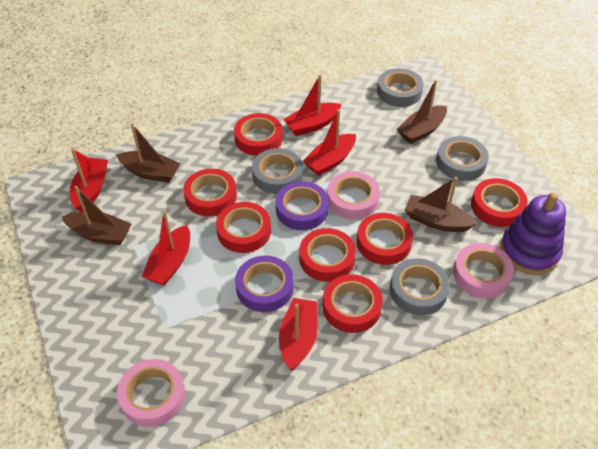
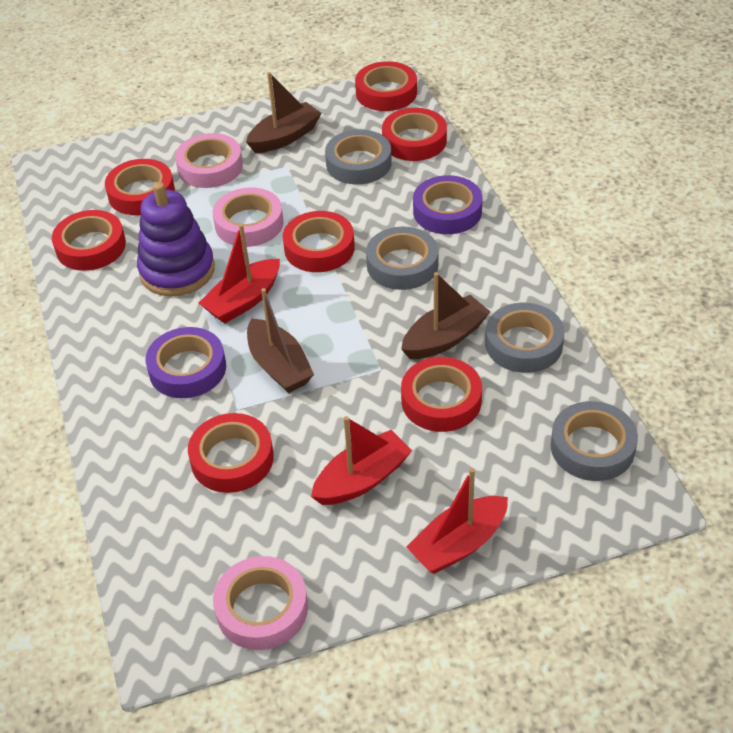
brown boat: [62,186,132,245] [116,123,180,183] [397,80,447,144] [405,177,477,232] = 4 -> [246,72,322,153] [247,288,314,393] [401,272,490,359] = 3
red boat: [70,148,108,212] [142,211,190,286] [279,298,318,370] [283,75,342,136] [303,109,356,176] = 5 -> [199,224,280,324] [311,416,412,505] [406,468,508,574] = 3

